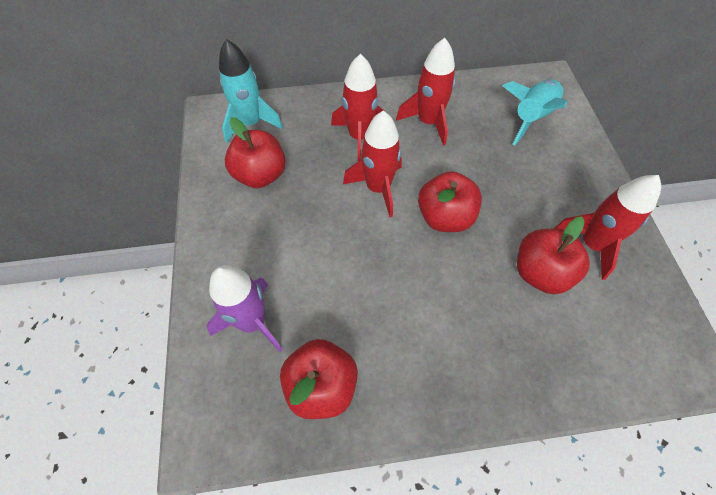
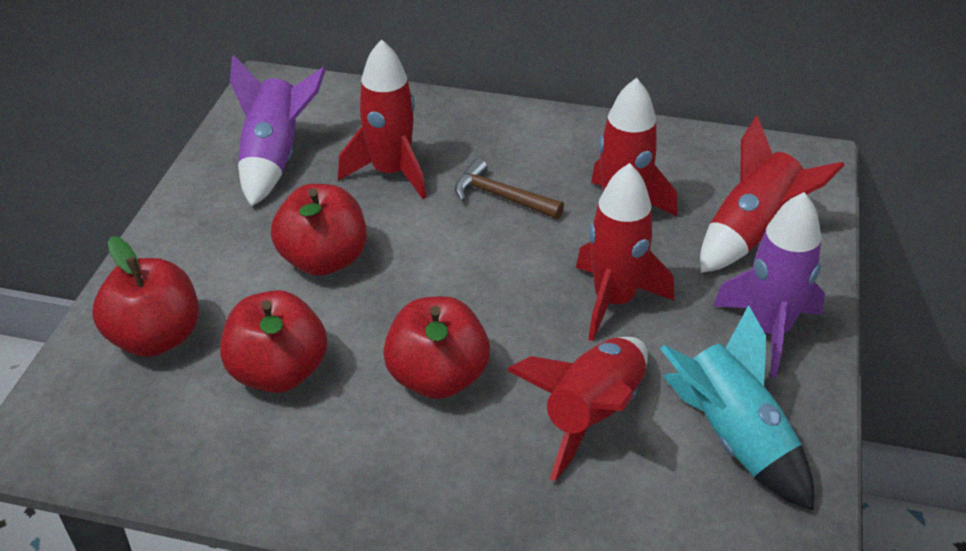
brown hammer: none = 0 -> [455,158,564,219] = 1
purple rocket: [206,265,283,352] = 1 -> [230,55,326,207] [713,192,825,377] = 2
red rocket: [331,54,387,161] [343,110,402,217] [396,38,455,146] [554,175,661,280] = 4 -> [338,39,426,199] [507,337,648,481] [576,163,674,341] [591,78,677,216] [700,116,845,273] = 5
turquoise rocket: [219,39,283,143] [503,79,567,145] = 2 -> [660,305,814,511] = 1

